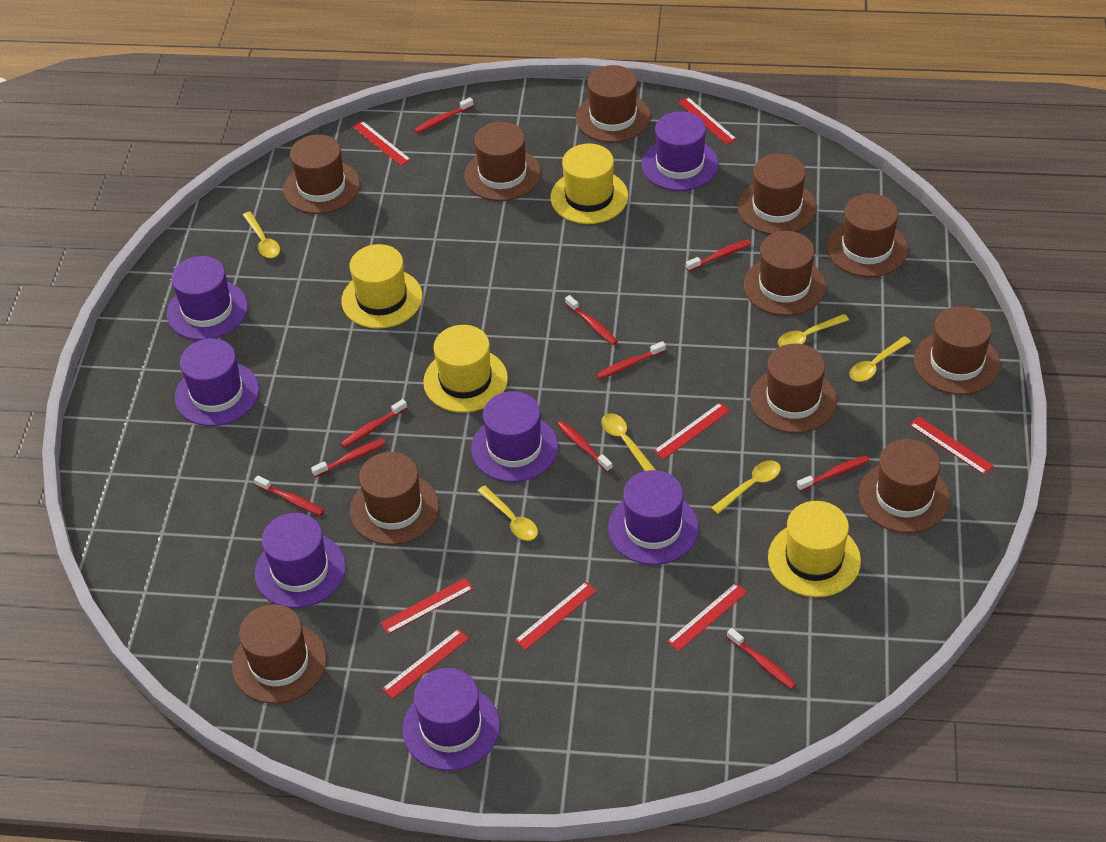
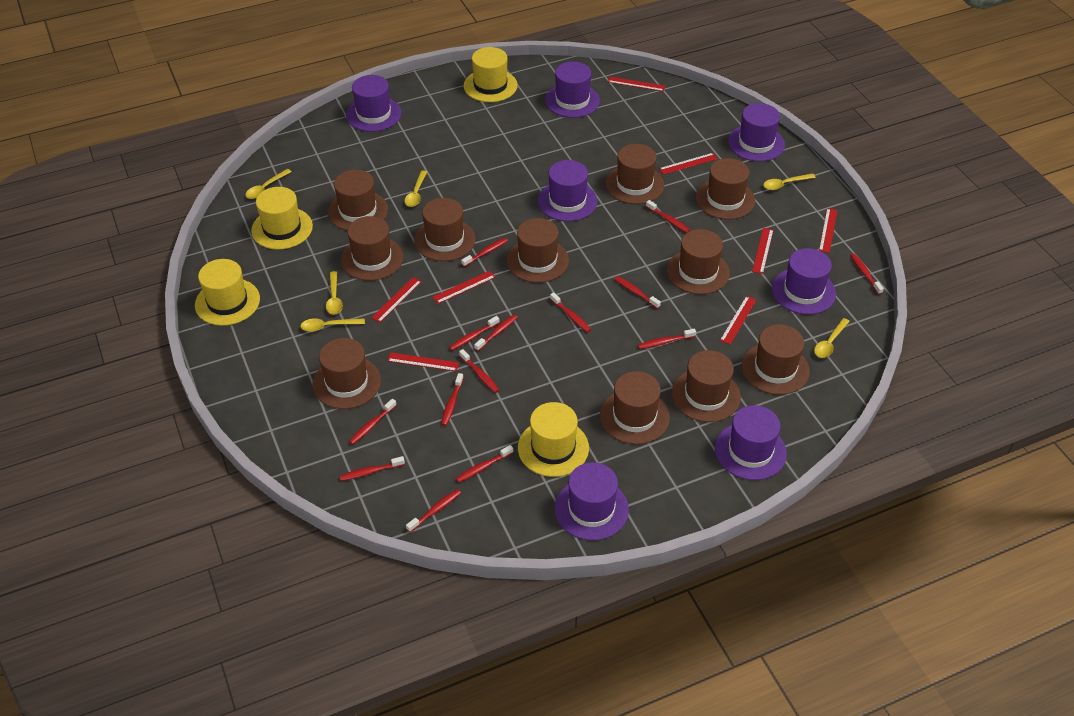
red toothbrush: [254,476,324,516] [311,439,386,477] [341,399,407,448] [414,97,474,133] [557,421,613,472] [565,295,618,345] [596,341,666,380] [686,240,751,271] [727,628,796,689] [797,456,870,491] = 10 -> [339,456,405,481] [349,399,397,445] [406,489,461,532] [441,373,464,426] [449,316,500,351] [456,445,513,483] [459,349,499,393] [461,238,508,267] [474,314,518,351] [550,292,591,333] [614,276,661,309] [638,328,696,349] [646,200,690,233] [850,254,884,295] = 14

